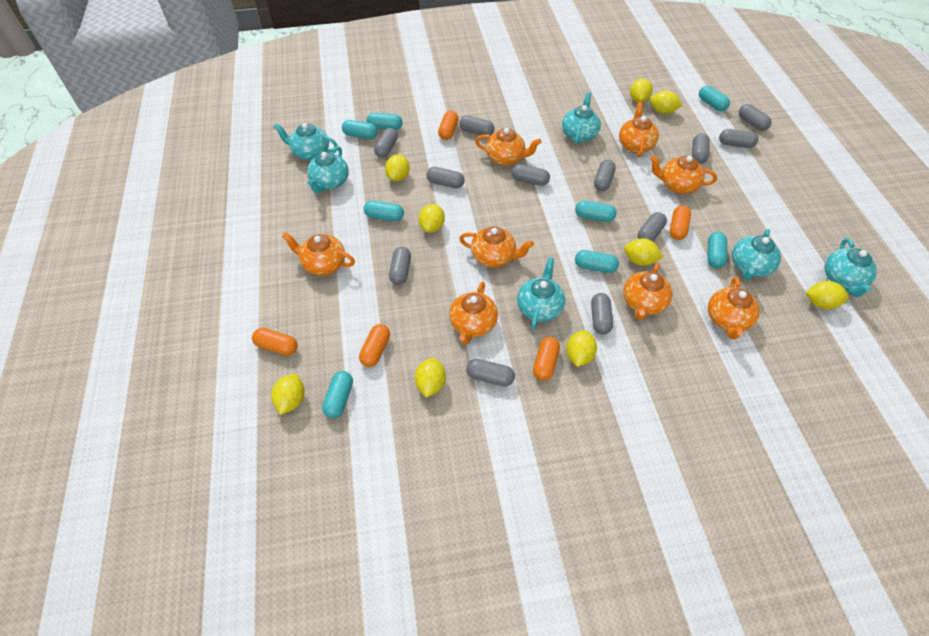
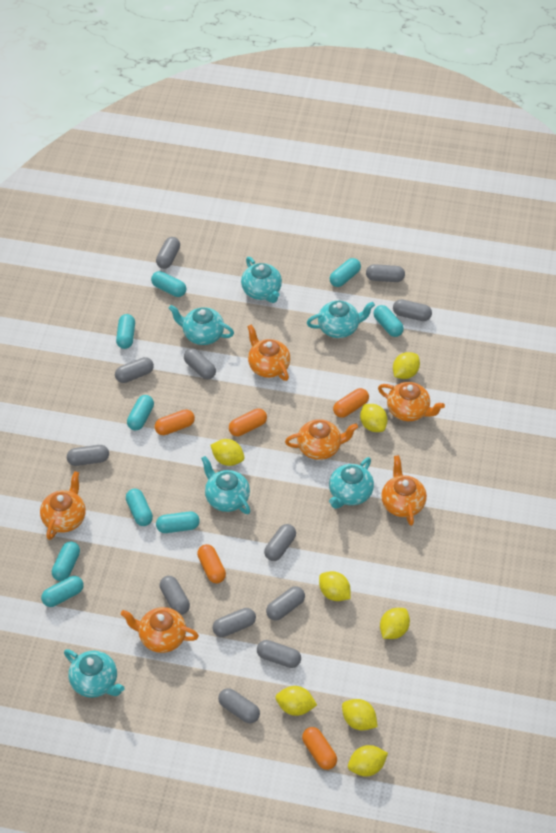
orange teapot: [282,233,355,276] [449,282,498,345] [459,227,534,267] [475,128,541,165] [619,102,659,157] [623,262,673,320] [650,155,717,194] [708,277,760,340] = 8 -> [40,471,86,540] [121,607,199,653] [247,325,290,381] [285,419,358,460] [378,382,445,421] [381,455,427,526] = 6
turquoise capsule: [322,371,353,418] [342,120,378,139] [364,201,404,221] [366,113,403,130] [575,200,617,222] [575,250,619,273] [699,85,730,111] [708,232,727,268] = 8 -> [41,576,83,607] [52,541,80,581] [116,314,135,349] [126,489,153,526] [127,395,154,430] [151,271,186,297] [156,512,200,533] [330,258,361,287] [373,305,404,337] = 9
yellow lemon: [271,374,305,415] [385,154,410,181] [415,358,446,398] [419,204,445,233] [566,330,597,367] [624,238,663,266] [630,79,653,103] [650,90,682,114] [805,281,849,309] = 9 -> [211,439,244,466] [276,686,317,716] [319,571,351,601] [342,699,378,730] [348,745,388,776] [360,404,388,432] [380,608,410,639] [393,352,420,379] = 8

